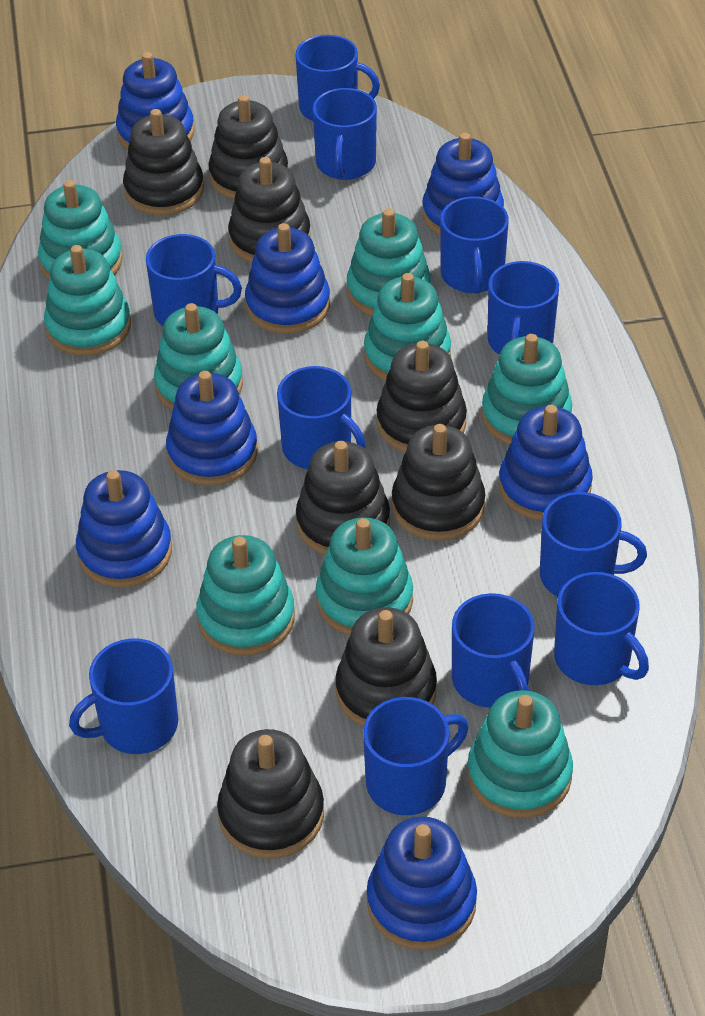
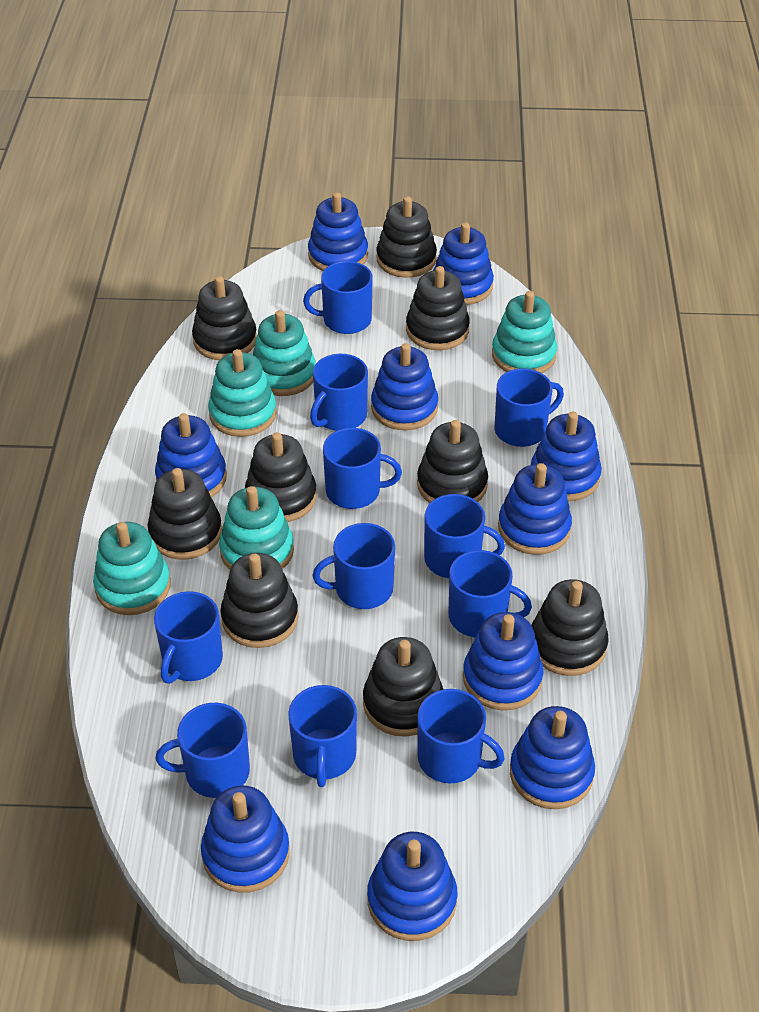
black stacking toy: [123,109,204,215] [208,95,288,200] [217,729,324,859] [228,157,311,263] [296,441,390,555] [335,607,437,727] [376,341,467,452] [392,424,485,541] = 8 -> [148,468,222,560] [192,276,257,360] [221,553,298,648] [245,432,317,522] [363,637,443,737] [376,196,437,278] [406,266,470,350] [417,420,488,503] [532,579,609,676] = 9
blue stacking toy: [76,470,172,588] [116,52,195,150] [166,371,258,486] [245,223,330,334] [367,816,477,950] [422,133,504,236] [499,405,593,521] = 7 -> [155,413,227,497] [201,785,290,893] [308,192,368,271] [367,832,457,941] [371,343,438,430] [433,222,494,305] [463,612,544,710] [498,463,572,555] [510,706,595,809] [531,412,602,501] = 10
turquoise stacking toy: [38,180,123,280] [44,245,131,356] [154,303,243,410] [196,535,295,656] [316,517,413,636] [347,209,431,316] [364,273,451,381] [468,690,573,818] [482,334,572,445] = 9 -> [93,522,171,615] [208,349,277,437] [219,486,294,570] [253,310,316,396] [492,291,557,373] = 5

